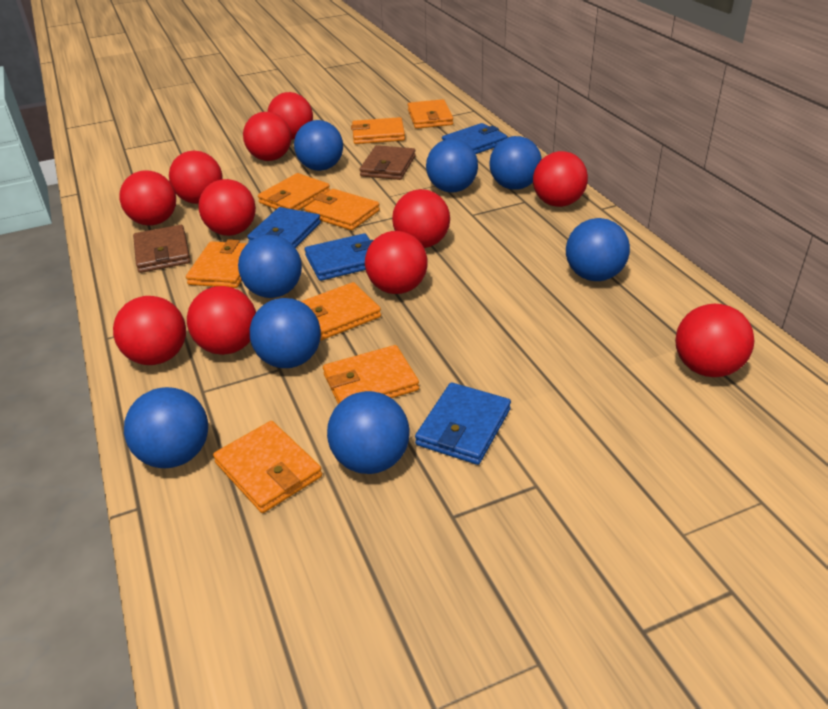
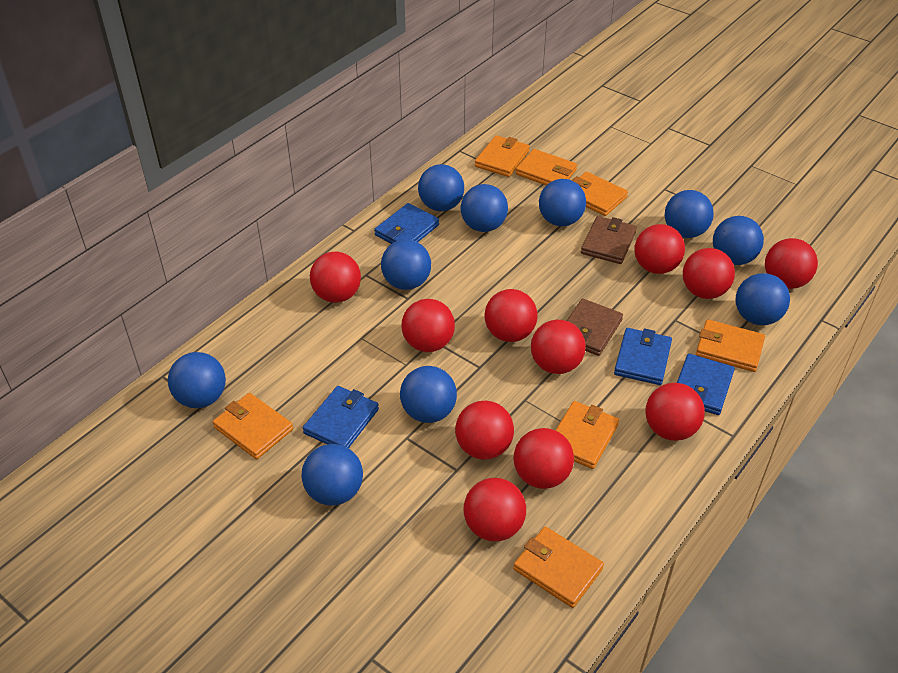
blue ball: [124,387,208,468] [238,235,302,298] [250,298,321,368] [294,120,343,171] [327,391,410,474] [426,139,478,193] [489,136,542,190] [566,218,630,281] = 8 -> [168,352,226,408] [301,444,363,506] [381,239,431,290] [400,366,457,423] [418,164,464,211] [461,184,508,232] [539,179,586,226] [665,190,714,238] [713,216,764,265] [736,273,790,325] = 10
orange wallet: [186,239,248,288] [213,421,322,513] [258,173,330,210] [300,282,381,341] [304,189,380,230] [323,345,419,404] [351,117,405,144] [408,99,453,129] = 8 -> [213,393,293,459] [475,135,530,177] [513,526,604,608] [516,149,577,185] [556,401,619,469] [572,172,628,216] [696,319,765,372] = 7

